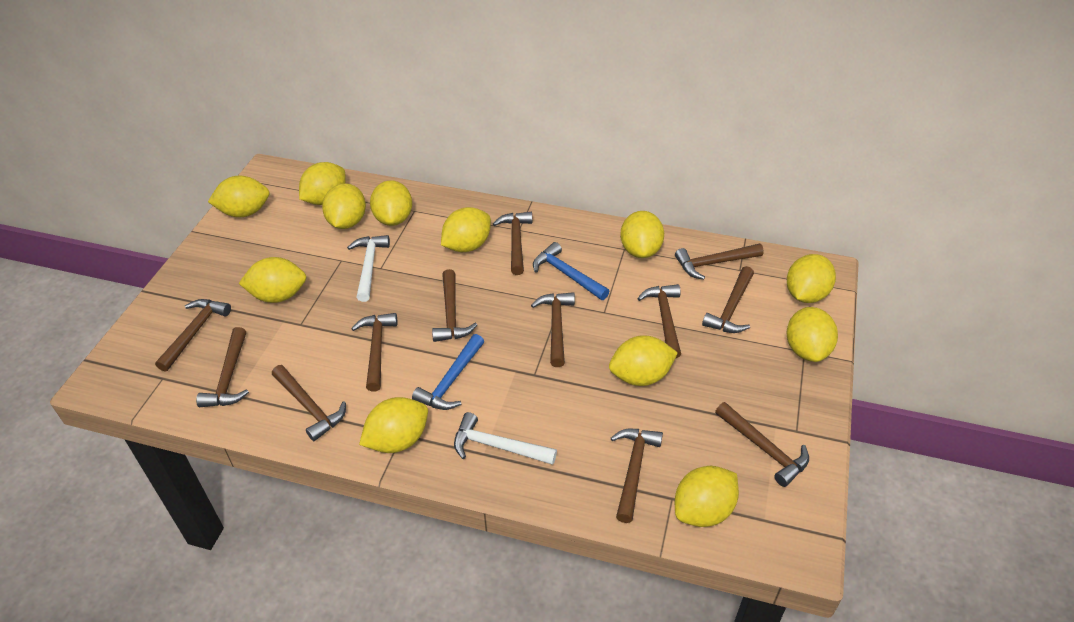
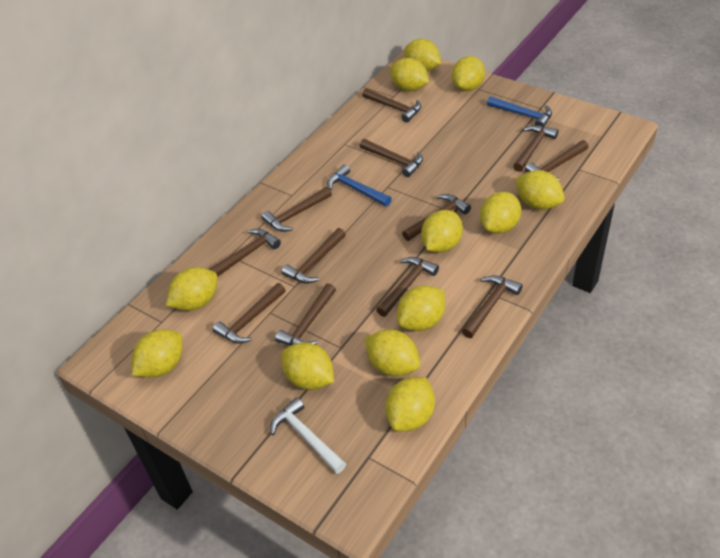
white hammer: [347,235,390,302] [454,412,557,465] = 2 -> [270,398,346,474] = 1

